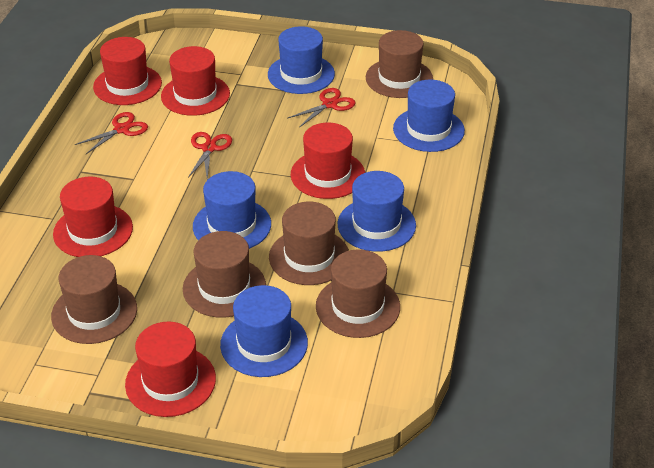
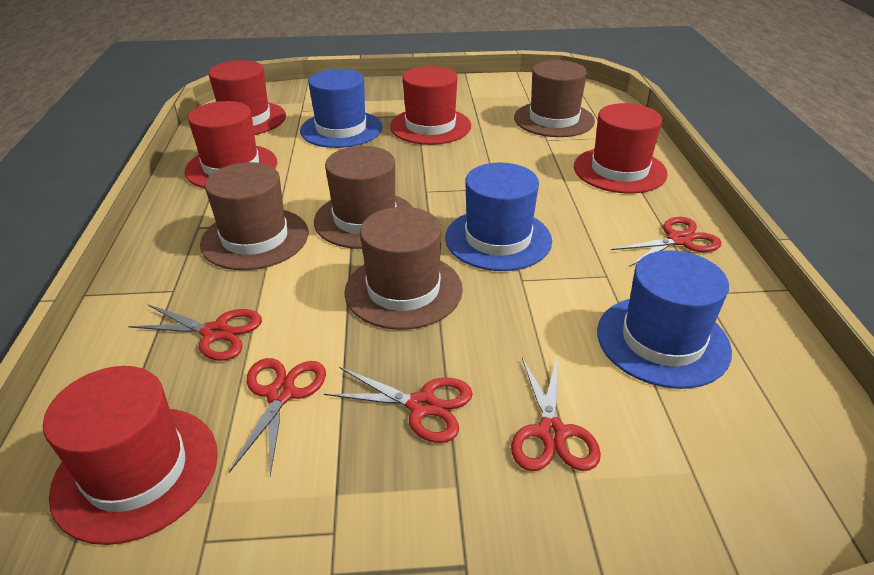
blue hat: [193,171,271,249] [220,285,308,377] [268,26,335,94] [338,171,416,252] [393,80,465,152] = 5 -> [300,69,382,148] [445,163,552,271] [597,250,732,389] = 3
brown hat: [51,255,137,344] [183,231,266,318] [269,202,349,285] [316,249,400,338] [366,30,433,98] = 5 -> [200,162,308,270] [314,146,412,249] [344,207,463,330] [514,60,595,137] = 4
red scissors: [75,112,148,154] [188,132,232,179] [288,88,356,128] = 3 -> [128,305,262,361] [229,358,326,476] [324,367,473,443] [511,358,601,471] [611,217,722,267] = 5

